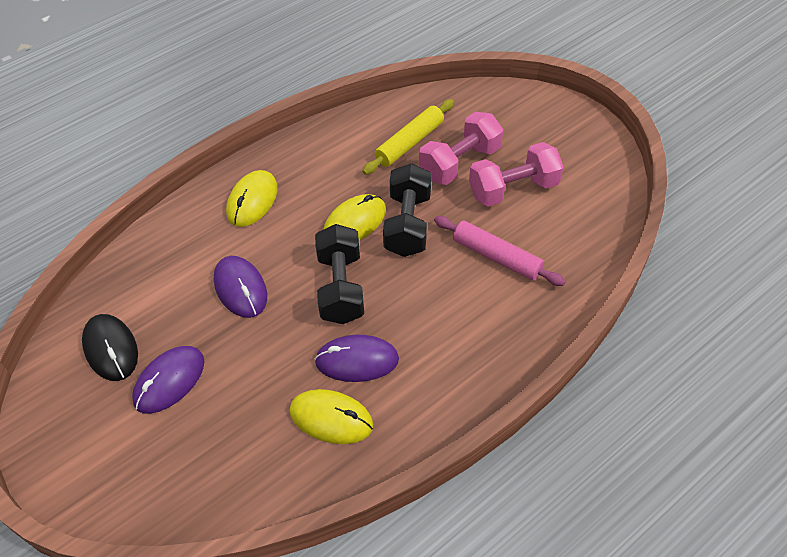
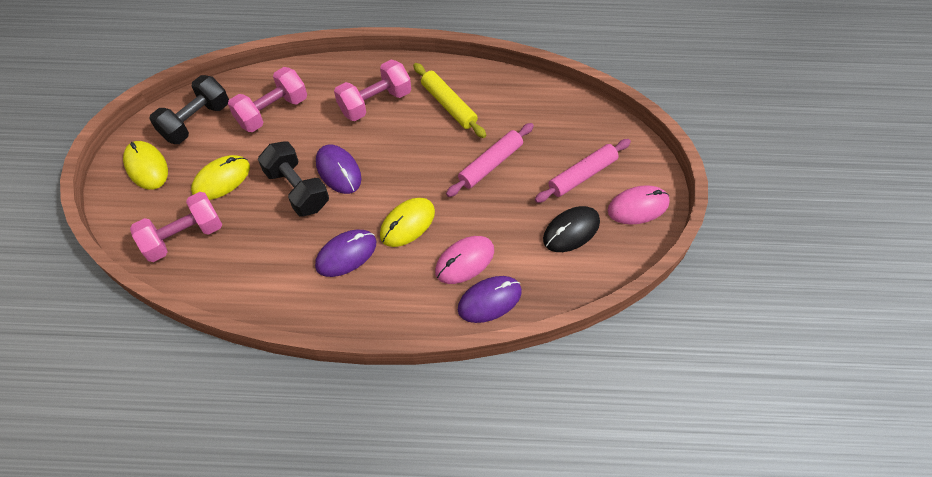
pink dumbbell: [419,112,503,185] [469,142,563,207] = 2 -> [130,192,222,262] [228,67,307,132] [334,60,411,121] = 3
pink mouse: none = 0 -> [435,236,494,284] [607,185,670,225] = 2
pink rolling pin: [434,216,566,286] = 1 -> [446,123,534,197] [535,139,631,203] = 2

